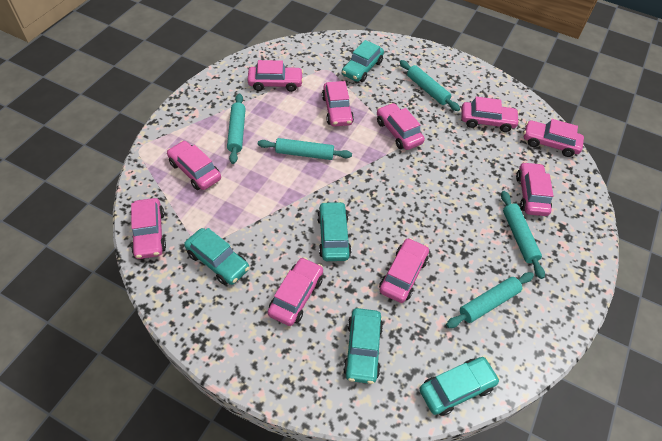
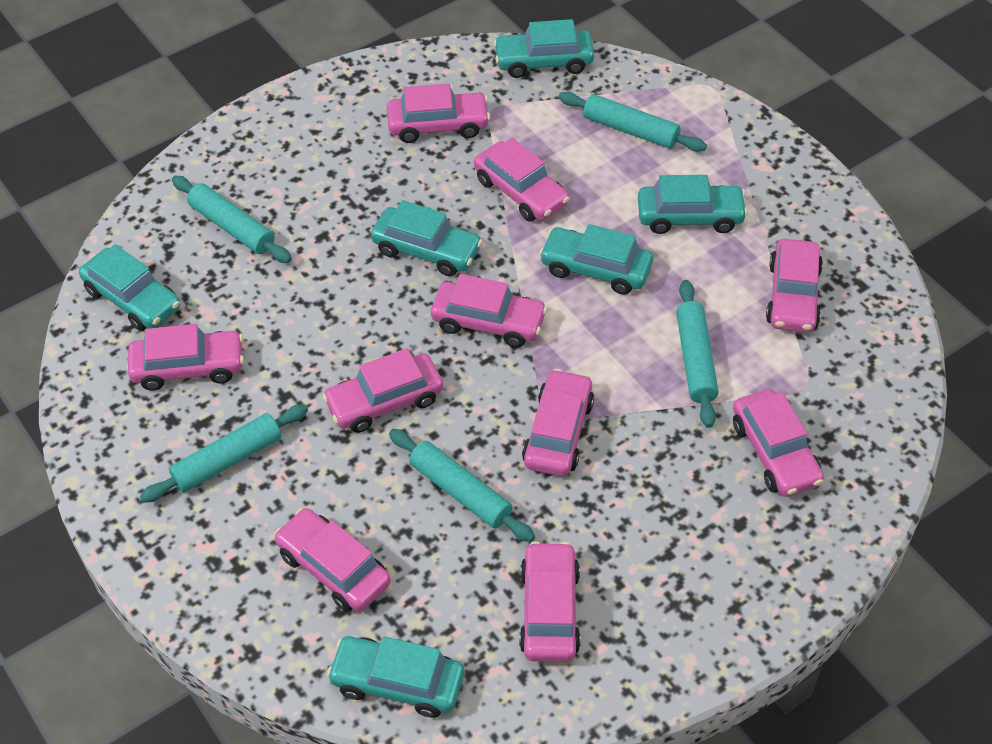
turquoise car: [184,228,250,285] [317,201,351,261] [342,40,384,82] [343,308,383,384] [420,357,500,416] = 5 -> [79,244,180,331] [327,636,464,718] [371,200,483,276] [493,19,594,78] [539,224,653,295] [638,175,748,234] = 6

